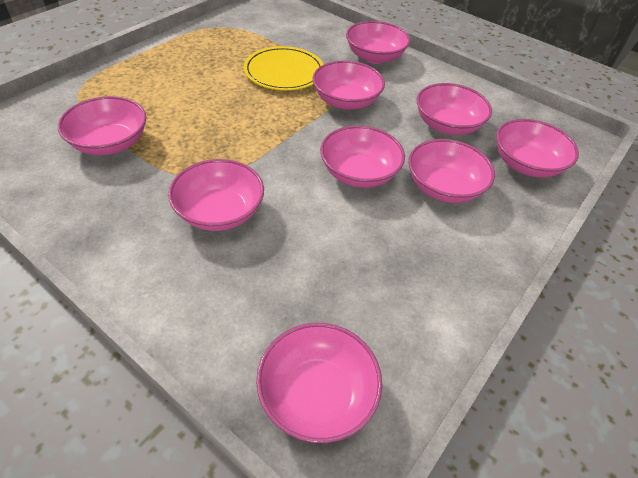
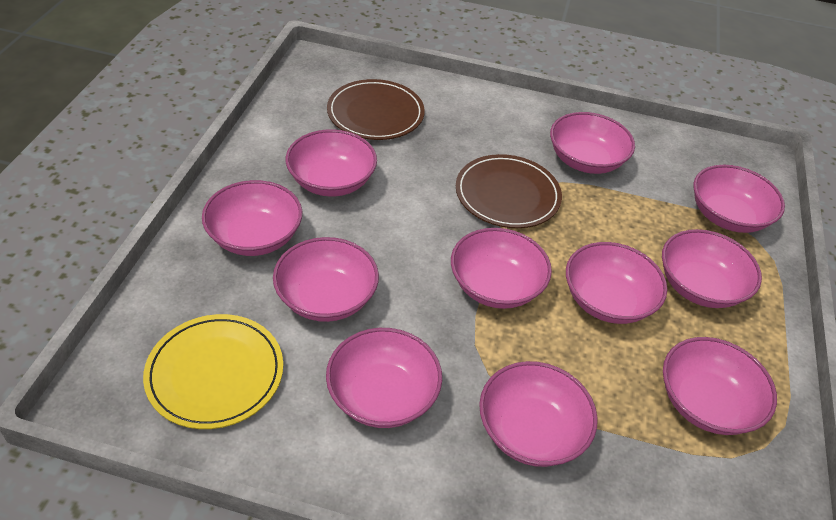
brown plate: none = 0 -> [327,79,425,140] [456,154,562,228] = 2
pink bowl: [58,96,146,155] [168,159,264,231] [256,323,382,443] [312,60,385,110] [320,125,405,188] [346,21,410,64] [408,139,495,203] [417,83,492,135] [496,119,579,178] = 9 -> [202,180,302,256] [273,237,379,322] [286,129,377,197] [326,328,442,428] [451,228,552,309] [479,361,598,467] [550,112,635,174] [566,242,667,324] [662,229,762,308] [663,337,777,435] [693,165,785,233] = 11

